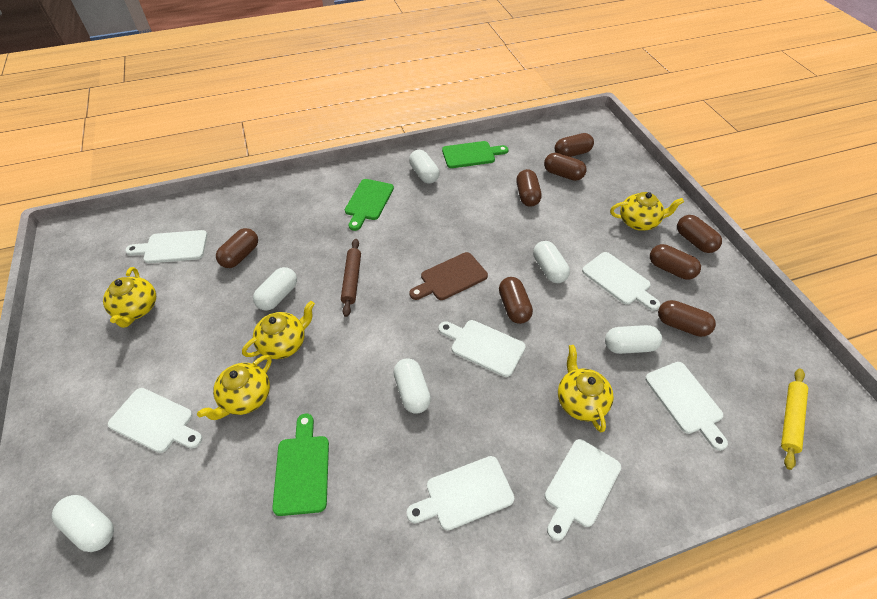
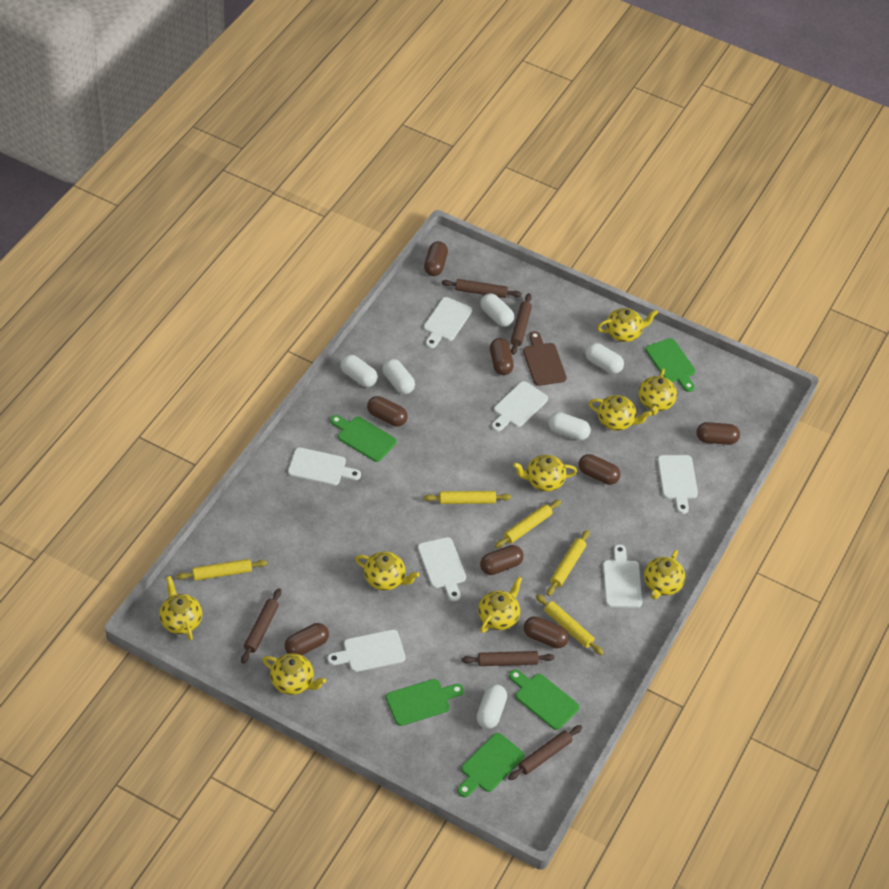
brown rolling pin: [341,239,361,317] = 1 -> [241,588,281,664] [441,279,522,298] [462,651,555,666] [508,725,582,780] [511,293,532,355] = 5
green cutting board: [272,414,329,516] [345,179,394,231] [442,141,509,168] = 3 -> [330,415,397,462] [386,679,464,726] [458,733,525,797] [509,669,579,730] [645,338,695,392] = 5
yellow rolling pin: [781,368,808,470] = 1 -> [176,559,267,581] [424,491,511,504] [495,500,561,548] [536,594,604,655] [547,530,590,596] = 5
yellow teapot: [103,267,156,328] [197,355,272,420] [242,301,315,359] [558,345,614,432] [610,192,684,231] = 5 -> [159,576,202,640] [262,653,326,695] [355,551,419,591] [478,577,522,633] [513,455,577,492] [589,395,652,431] [597,308,658,342] [639,369,677,416] [644,550,685,600] = 9

